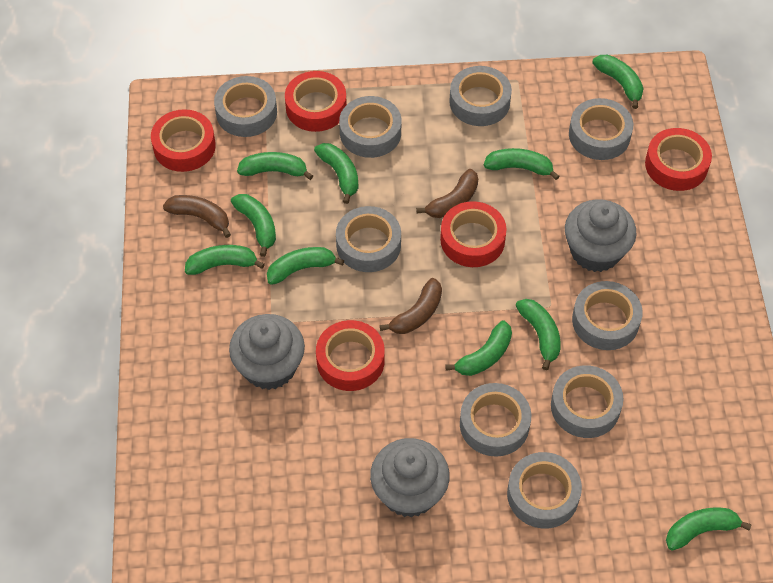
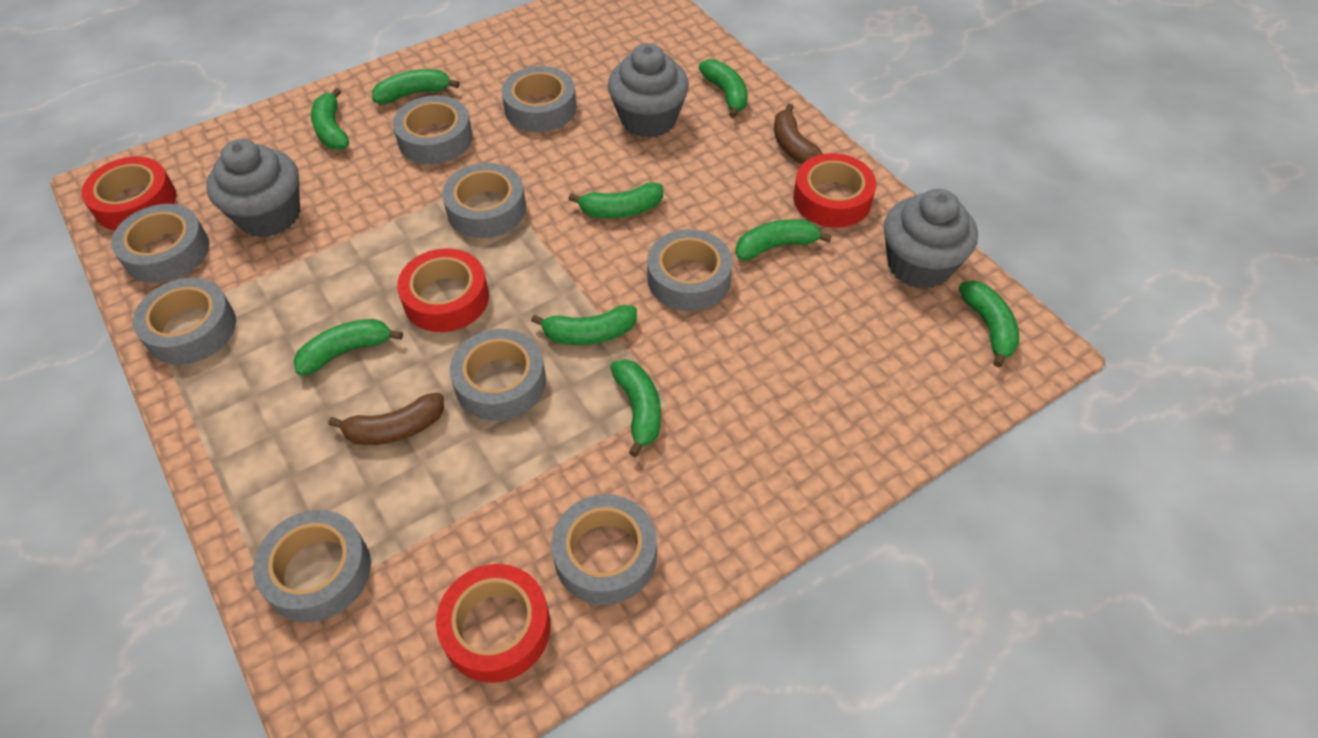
brown banana: [163,195,231,238] [380,278,442,334] [416,169,478,218] = 3 -> [328,393,444,445] [774,104,823,165] = 2
green banana: [185,245,265,275] [231,194,276,257] [237,152,313,180] [267,247,344,285] [314,143,358,204] [445,321,512,376] [484,148,559,180] [515,299,561,370] [592,55,644,109] [666,508,751,551] = 10 -> [294,319,403,376] [311,88,349,150] [372,69,460,104] [531,305,637,345] [569,182,663,218] [610,359,661,457] [699,59,748,118] [736,219,832,260] [959,280,1019,368] = 9
red tape: [151,109,216,172] [285,71,347,132] [316,320,385,391] [440,201,507,267] [645,128,712,191] = 5 -> [81,157,177,230] [397,248,489,332] [436,564,551,683] [793,153,876,228] = 4

